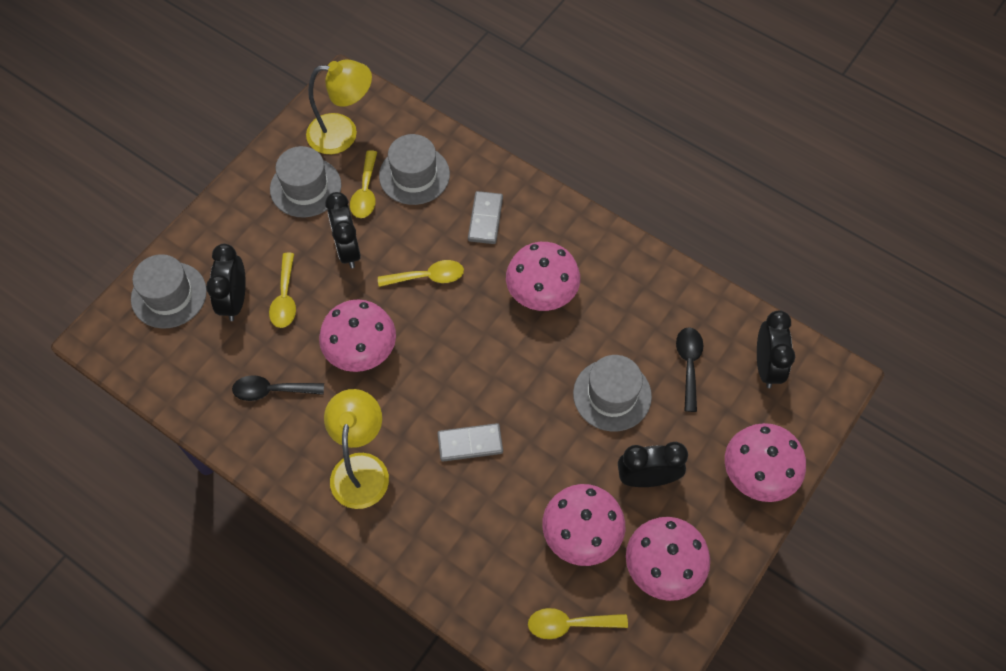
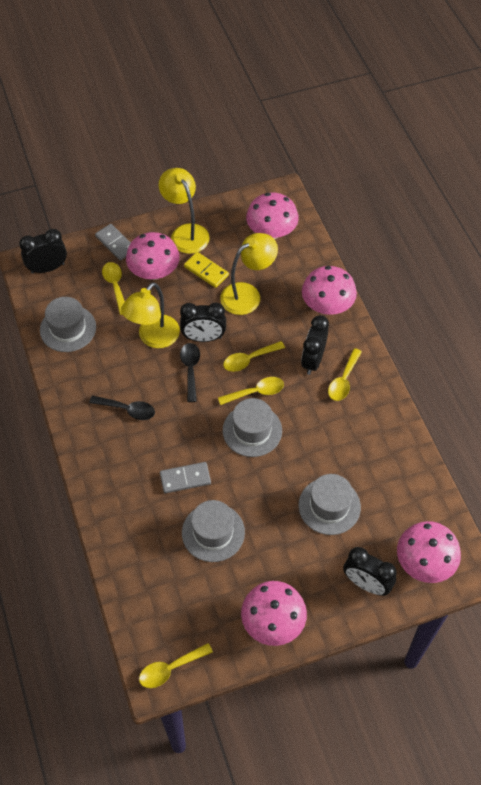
yellow domino: none = 0 -> [184,252,229,288] = 1
yellow lamp: [306,59,372,154] [324,389,389,509] = 2 -> [121,282,180,348] [159,168,210,254] [220,233,278,315] = 3
yellow spoon: [269,253,296,328] [350,150,377,218] [378,260,464,287] [528,608,628,639] = 4 -> [102,262,125,315] [139,643,213,688] [218,377,284,405] [223,341,285,372] [328,348,362,401] = 5

